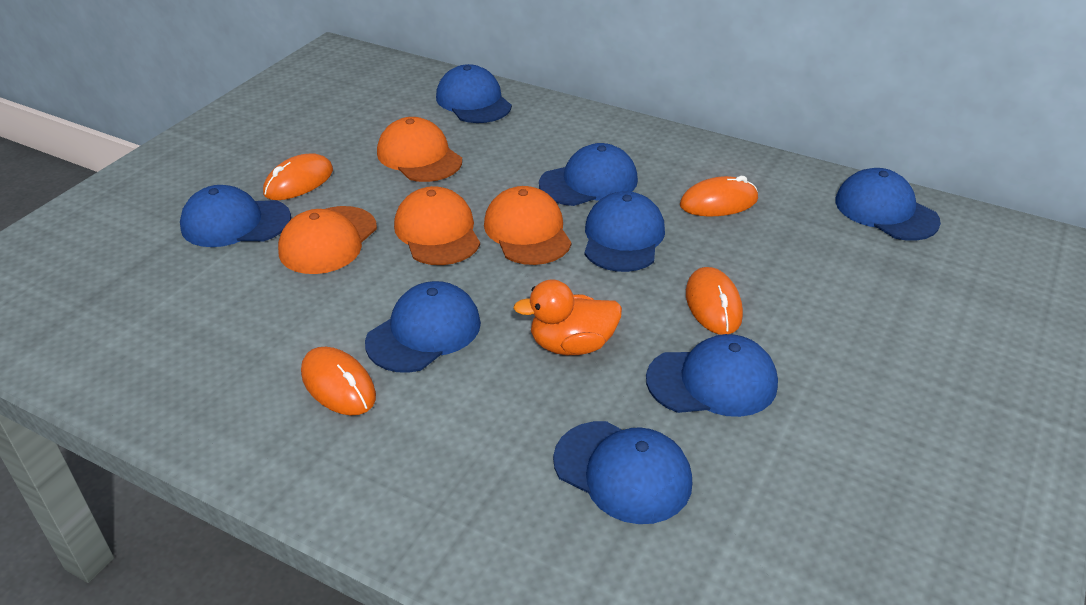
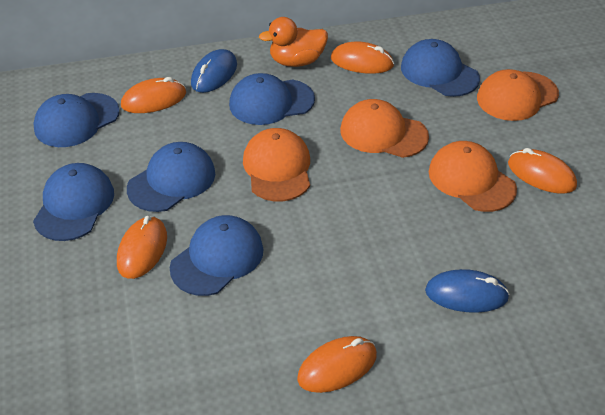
blue cap: [180,185,291,247] [365,281,481,373] [436,64,512,123] [539,143,638,206] [553,421,692,524] [584,191,665,272] [646,334,778,417] [835,168,941,241] = 8 -> [33,93,120,147] [33,163,114,241] [127,142,215,212] [170,215,263,296] [229,73,315,125] [401,39,480,97] = 6
blue mouse: none = 0 -> [191,49,237,93] [425,269,510,313] = 2
orange mouse: [263,153,333,200] [301,347,376,416] [680,176,758,216] [686,267,743,335] = 4 -> [117,216,167,279] [121,77,186,113] [297,336,377,393] [331,42,394,74] [508,148,577,194] = 5

